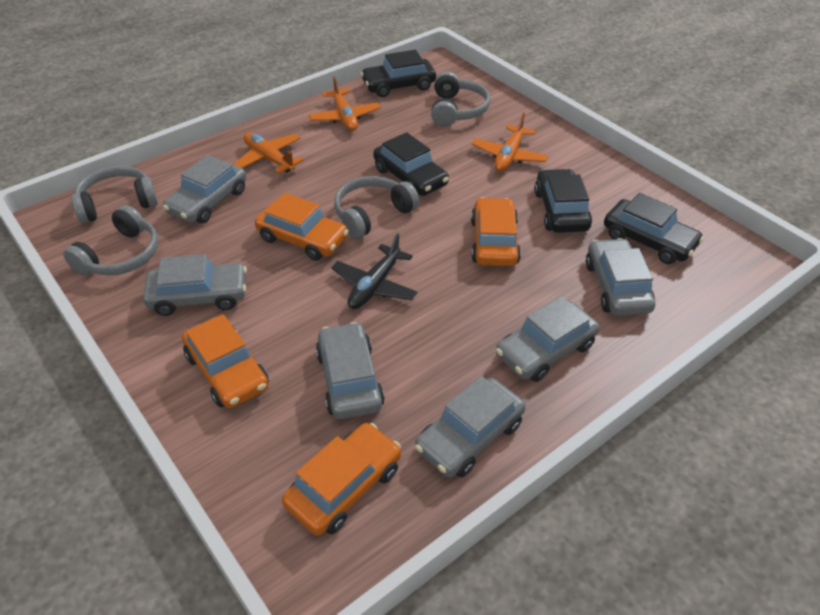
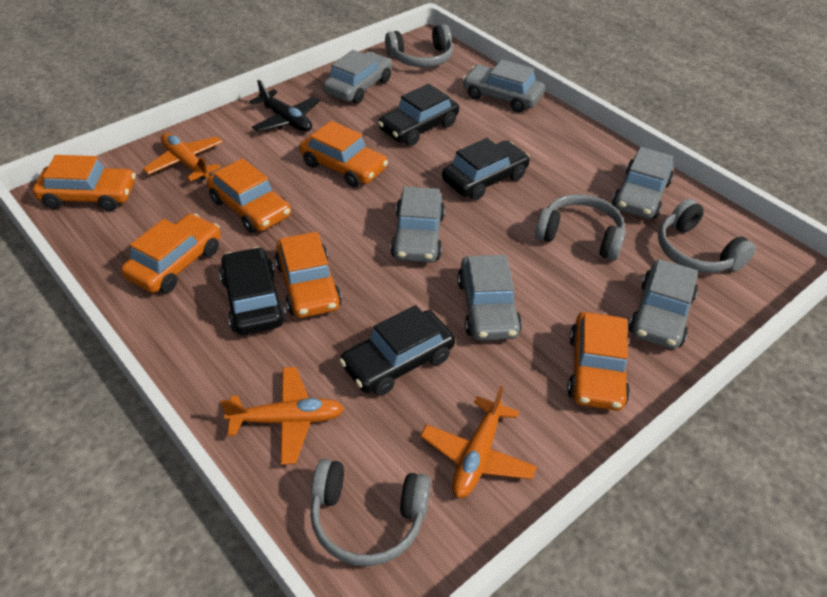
orange car: [182,314,269,408] [255,193,349,261] [282,423,401,536] [471,197,521,266] = 4 -> [33,155,136,211] [121,214,221,293] [207,158,291,233] [275,232,342,318] [299,121,388,187] [567,312,630,411] = 6

